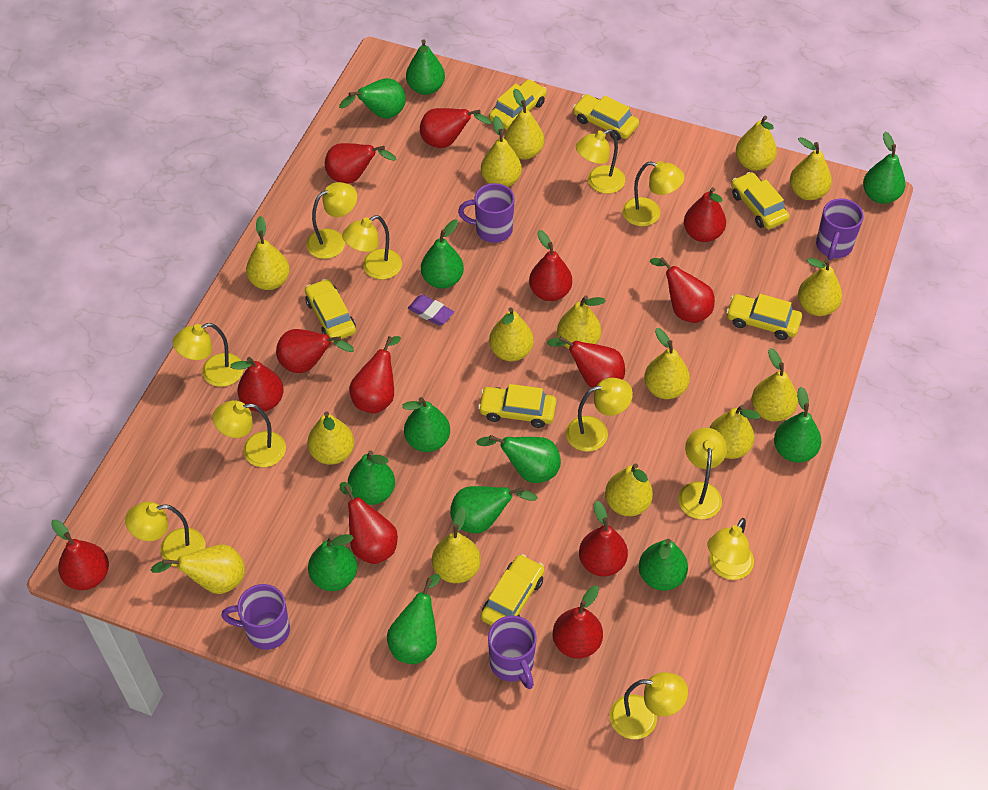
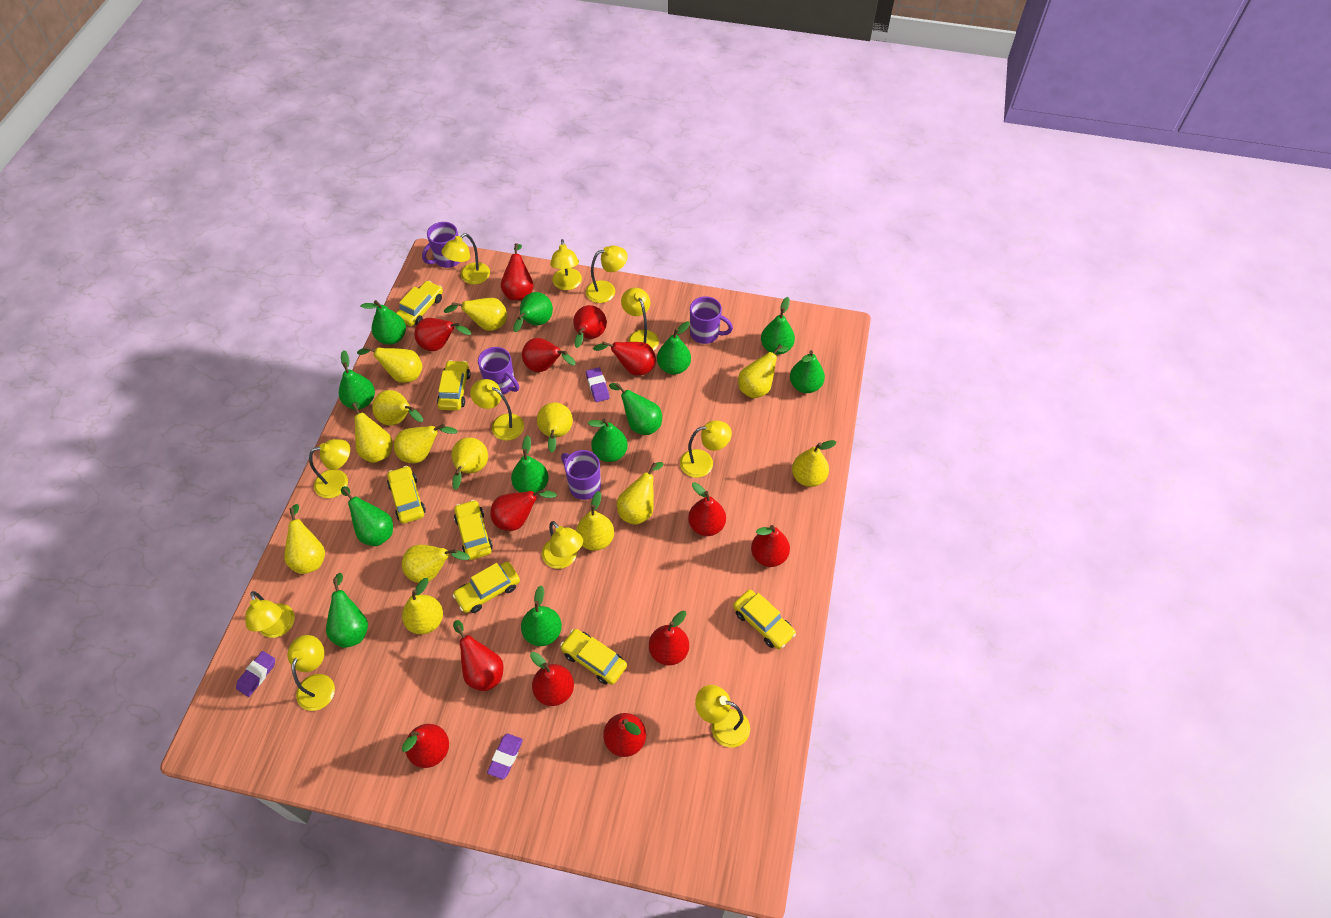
purple eraser: [408,294,454,326] = 1 -> [236,651,275,697] [487,734,523,780] [586,367,610,402] = 3
yellow pear: [151,545,245,594] [246,216,290,290] [308,411,354,465] [432,507,481,583] [481,116,522,187] [489,307,534,361] [504,89,544,160] [557,296,606,349] [605,464,653,516] [644,328,690,399] [709,405,760,459] [736,115,777,171] [752,348,798,422] [790,137,832,200] [798,258,842,316] = 15 -> [284,504,325,574] [351,402,393,463] [357,346,422,383] [372,390,423,425] [394,424,458,463] [402,545,470,583] [402,578,443,634] [444,298,507,331] [451,437,488,490] [537,403,573,453] [576,491,614,551] [617,462,663,525] [738,345,788,398] [792,440,837,487] = 14

